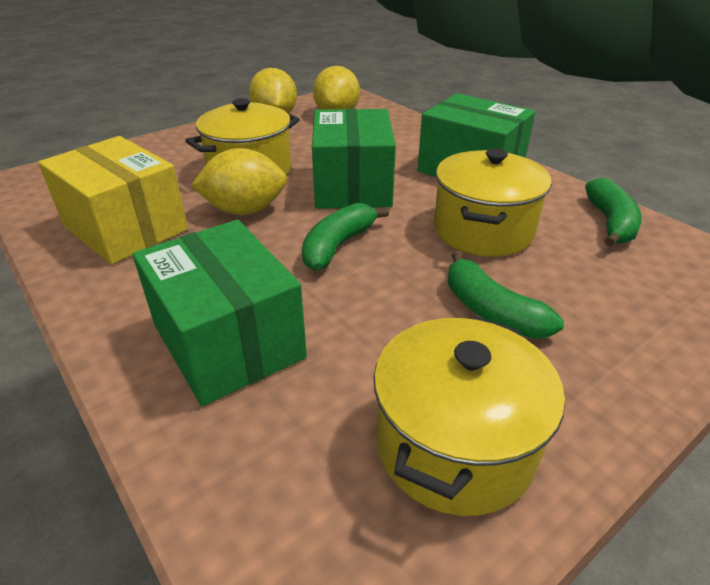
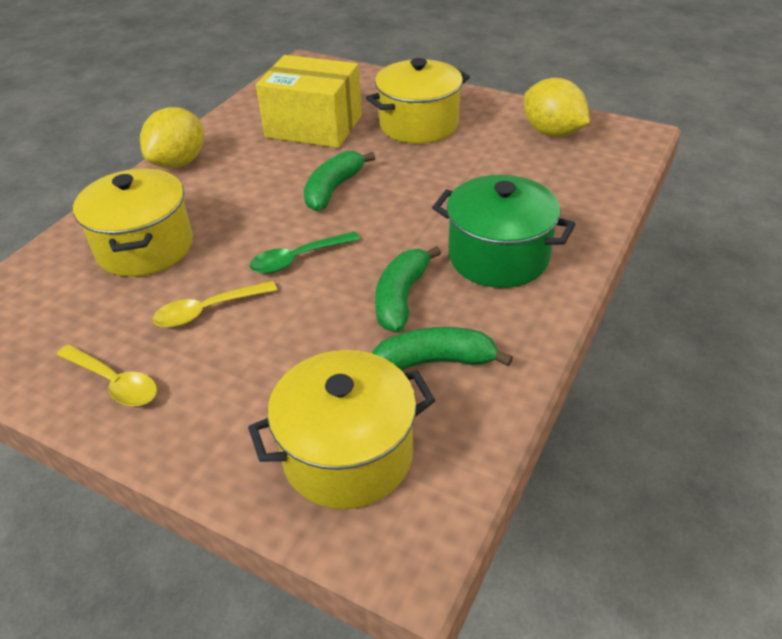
green box: [132,220,307,406] [312,109,396,209] [418,93,535,177] = 3 -> none = 0
green pot: none = 0 -> [432,175,575,288] = 1
green spoon: none = 0 -> [250,231,360,274] = 1
yellow lemon: [191,148,287,215] [249,68,297,113] [313,66,360,110] = 3 -> [140,107,204,169] [524,78,590,137] = 2
yellow spoon: none = 0 -> [57,344,157,406] [153,281,277,328] = 2

